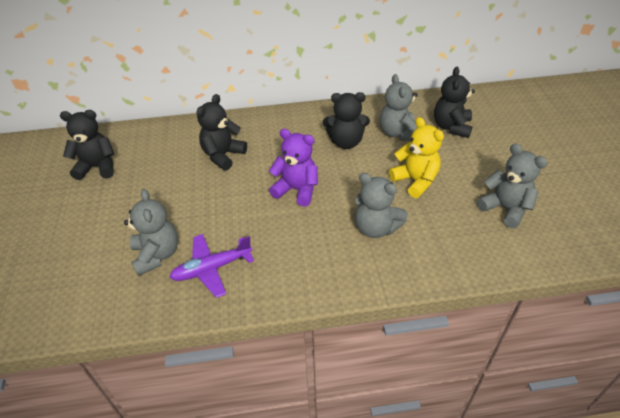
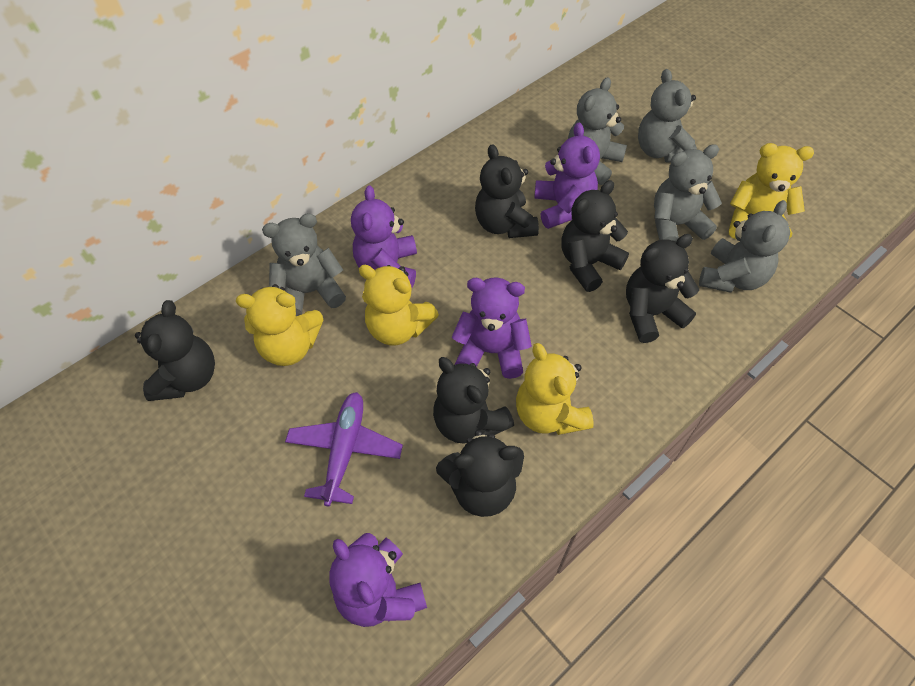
black teddy bear: [60,110,114,180] [196,94,247,171] [323,92,370,149] [434,67,475,138] = 4 -> [135,300,215,401] [433,357,514,444] [436,430,524,517] [475,144,539,238] [561,180,629,292] [626,234,699,343] = 6
grey teddy bear: [124,189,178,276] [355,173,408,238] [380,74,418,140] [477,143,547,228] = 4 -> [262,213,346,316] [568,77,627,185] [638,69,697,162] [654,144,722,242] [699,200,790,293] = 5
purple teddy bear: [269,129,318,207] = 1 -> [329,533,427,627] [351,185,417,288] [451,278,532,379] [534,123,600,229] = 4
yellow teddy bear: [389,117,444,198] = 1 -> [236,284,324,366] [359,265,439,345] [516,343,594,435] [729,143,814,239] = 4

